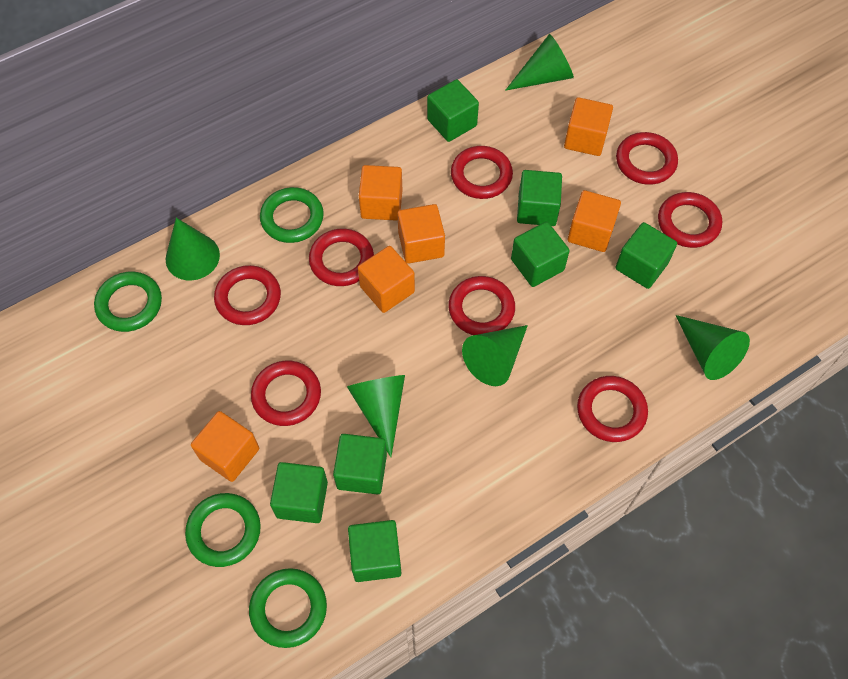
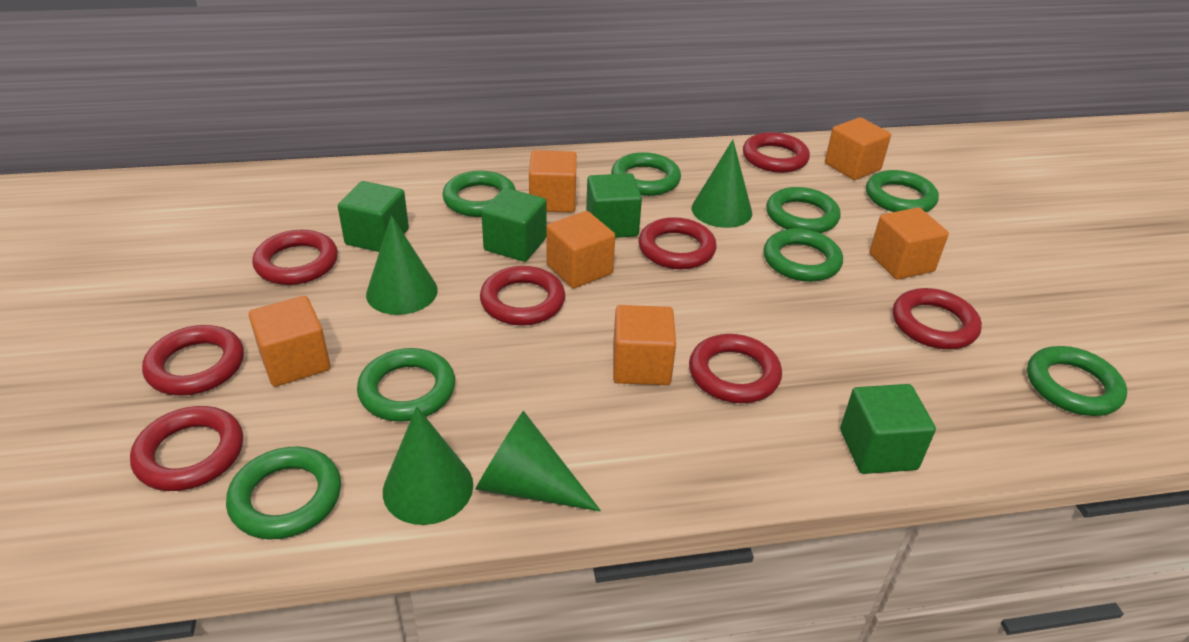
green cone: [166,218,220,280] [347,375,405,457] [462,325,528,386] [505,34,574,91] [676,315,750,380] = 5 -> [366,215,438,315] [383,407,473,525] [475,411,601,512] [692,140,752,228] = 4
green cube: [270,462,328,523] [333,434,387,495] [348,520,401,582] [427,79,479,142] [511,222,570,287] [517,170,562,226] [615,222,677,289] = 7 -> [338,181,409,252] [481,188,547,262] [586,173,642,238] [840,384,936,474] = 4
green ring: [94,271,162,332] [185,493,261,567] [249,568,327,648] [260,187,324,243] = 4 -> [226,447,341,539] [357,348,455,422] [442,171,516,217] [611,152,681,196] [763,228,843,282] [766,187,841,233] [866,170,939,212] [1027,346,1127,416] = 8

